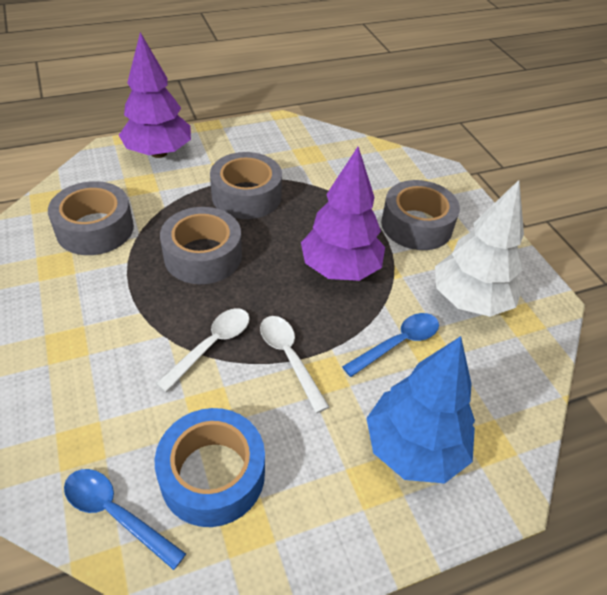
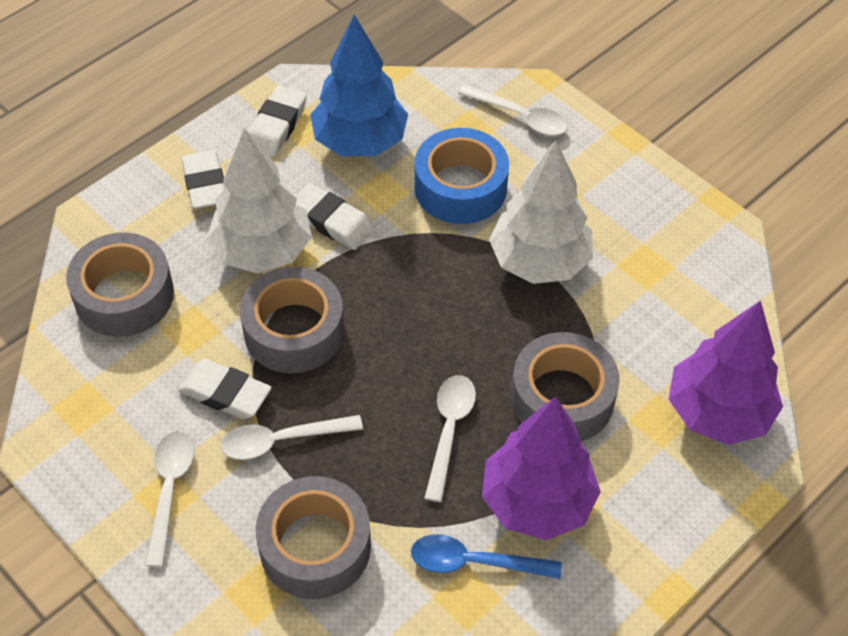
blue spoon: [64,469,186,570] [342,313,439,377] = 2 -> [411,535,561,579] = 1
white eraser: none = 0 -> [178,359,271,419] [181,150,225,209] [248,86,307,157] [295,183,374,250] = 4
white spoon: [156,308,249,392] [260,316,329,413] = 2 -> [145,431,195,567] [221,415,363,460] [424,375,476,502] [458,84,568,136] = 4
white tree: [435,180,524,317] = 1 -> [207,128,312,273] [489,140,593,284] = 2

